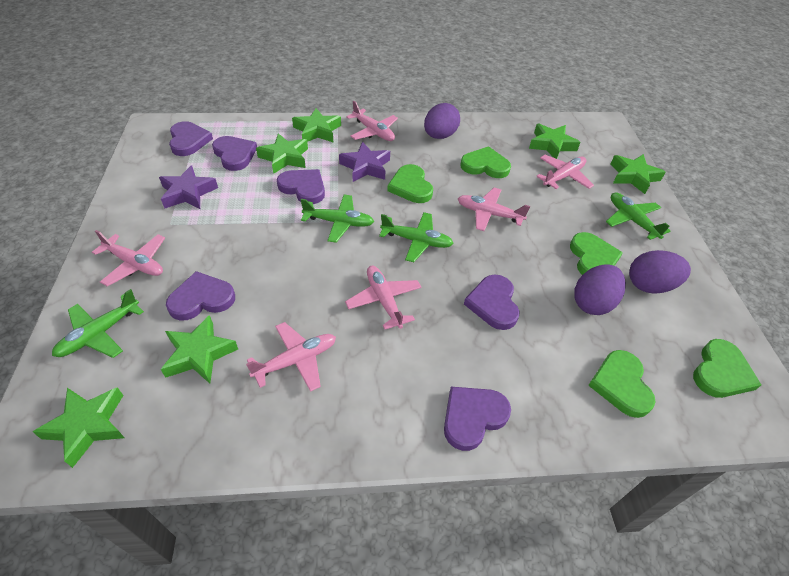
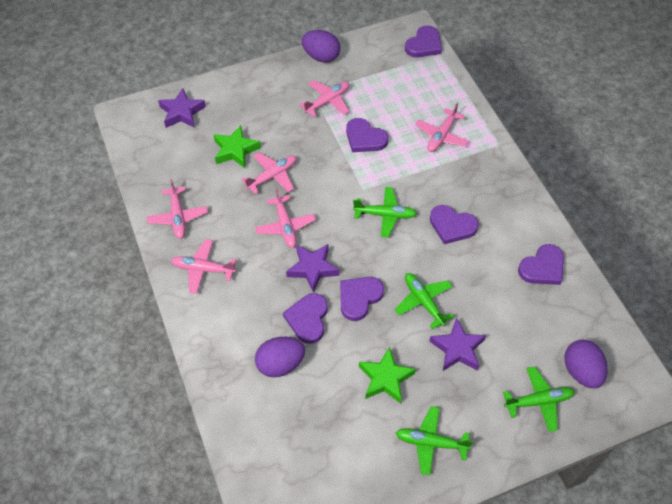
green heart: [387,164,433,203] [460,146,511,178] [570,232,623,275] [588,350,655,418] [693,339,761,398] = 5 -> none = 0
green star: [33,387,124,468] [161,315,238,384] [256,133,308,174] [292,108,341,142] [529,124,580,159] [610,154,666,194] = 6 -> [213,125,261,168] [359,347,416,404] = 2
purple star: [159,166,218,209] [339,142,390,182] = 2 -> [158,88,206,128] [286,244,340,293] [429,318,486,371] = 3

